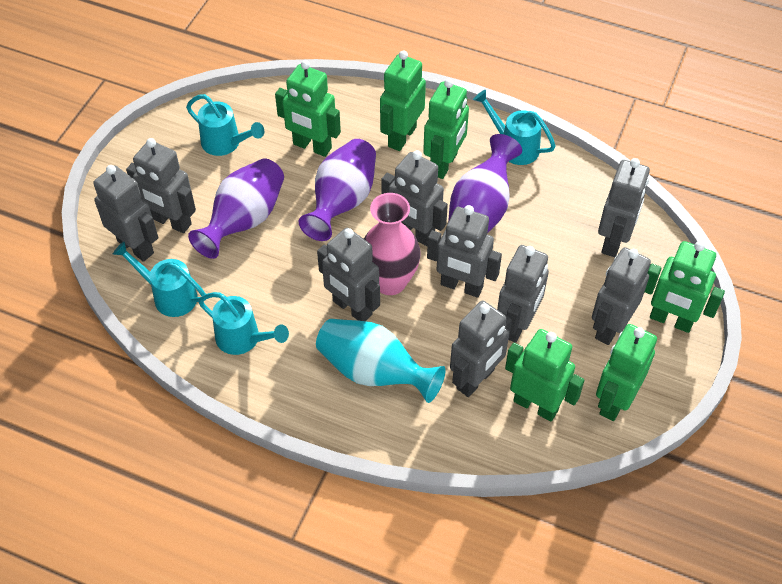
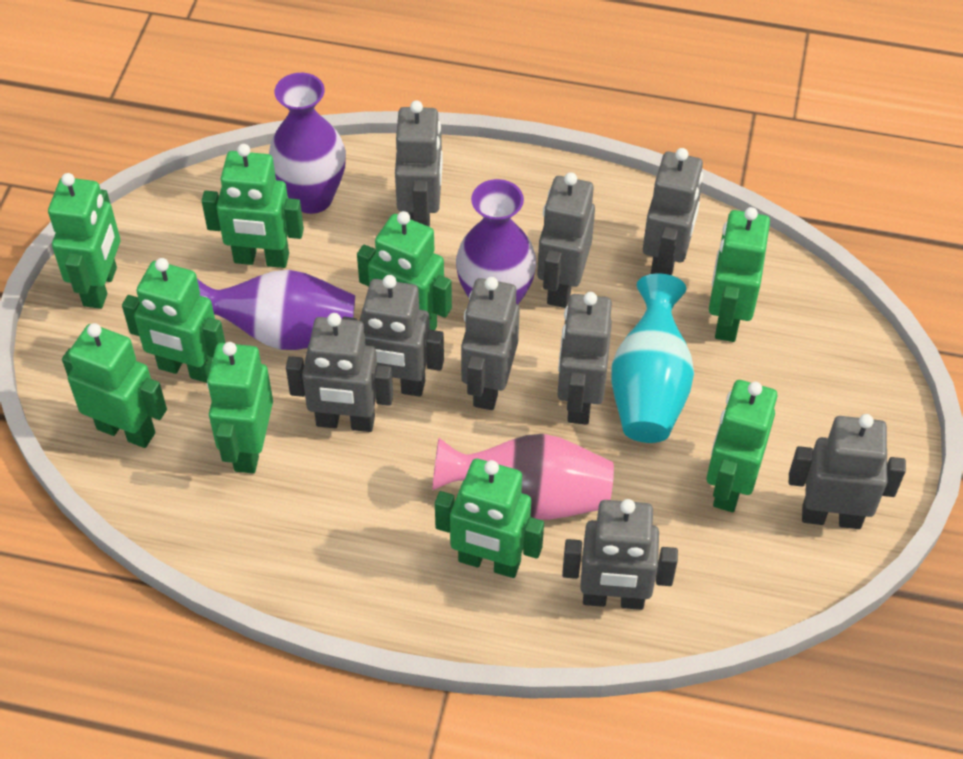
green robot: [275,60,341,157] [380,51,426,151] [423,79,469,179] [505,329,584,421] [596,324,657,421] [645,241,725,333] = 6 -> [48,173,120,309] [62,323,167,448] [122,258,225,383] [201,144,304,268] [207,342,273,474] [357,211,452,330] [435,459,544,578] [707,380,777,512] [709,207,770,342] = 9
turquoise watering can: [113,241,206,317] [186,94,264,156] [198,292,289,355] [473,90,556,165] = 4 -> none = 0

